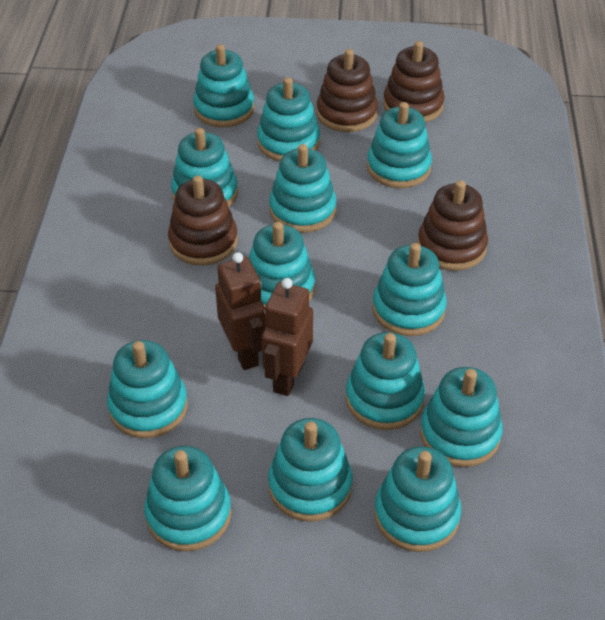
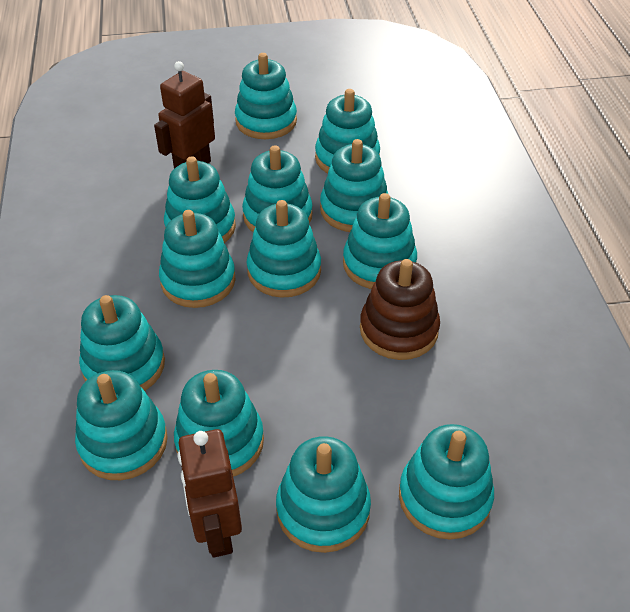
brown stacking toy: [168,175,238,265] [317,49,378,132] [383,41,445,123] [417,180,488,271] = 4 -> [360,259,440,360] = 1

